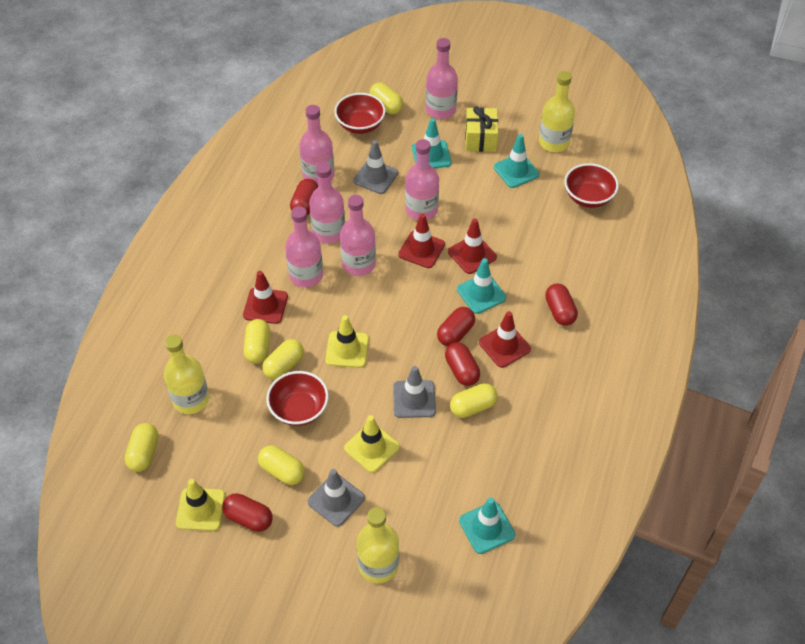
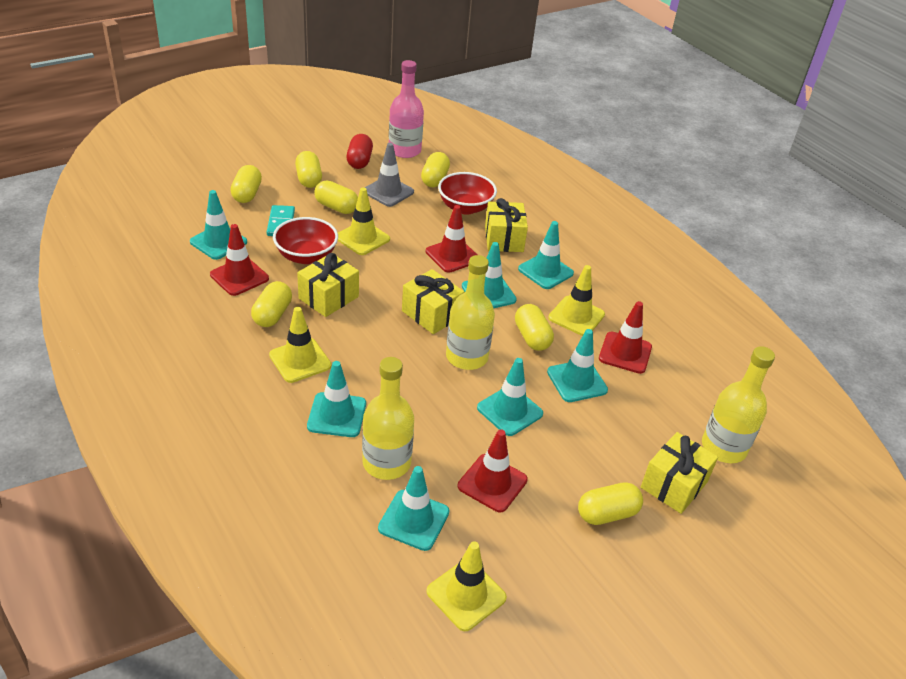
grey traffic cone: [308,469,365,527] [353,140,398,194] [393,366,436,418] = 3 -> [365,143,414,207] = 1
pink bottle: [285,206,323,288] [299,105,334,184] [309,162,345,244] [340,195,376,276] [405,139,439,220] [426,38,458,119] = 6 -> [389,60,424,158] = 1
red bowl: [266,371,329,426] [334,93,386,134] [564,163,619,208] = 3 -> [273,217,338,264] [438,172,497,215] = 2
red capsule: [222,493,273,532] [290,179,318,215] [437,307,475,346] [445,342,480,386] [545,284,578,326] = 5 -> [347,134,373,169] = 1
turquoise domino: none = 0 -> [267,205,295,236] = 1
turquoise traffic cone: [412,118,452,168] [457,258,506,314] [459,498,515,554] [494,134,539,188] = 4 -> [190,190,247,260] [307,361,366,437] [378,466,449,551] [462,242,517,308] [477,358,543,436] [518,221,574,289] [547,329,608,402] = 7
yellow capsule: [125,423,159,472] [244,319,270,363] [258,445,305,485] [263,339,304,380] [369,82,403,114] [450,383,498,418] = 6 -> [231,165,262,203] [251,281,292,327] [295,151,322,188] [314,181,358,214] [421,152,450,187] [515,304,554,351] [578,482,643,525] = 7
yellow gift: [465,106,498,152] = 1 -> [297,253,359,317] [402,269,464,334] [485,198,528,252] [641,432,718,514] = 4
yellow traffic cone: [176,479,225,531] [325,315,369,368] [344,415,400,473] = 3 -> [269,307,331,383] [338,187,390,255] [426,541,507,631] [548,265,605,336] = 4

